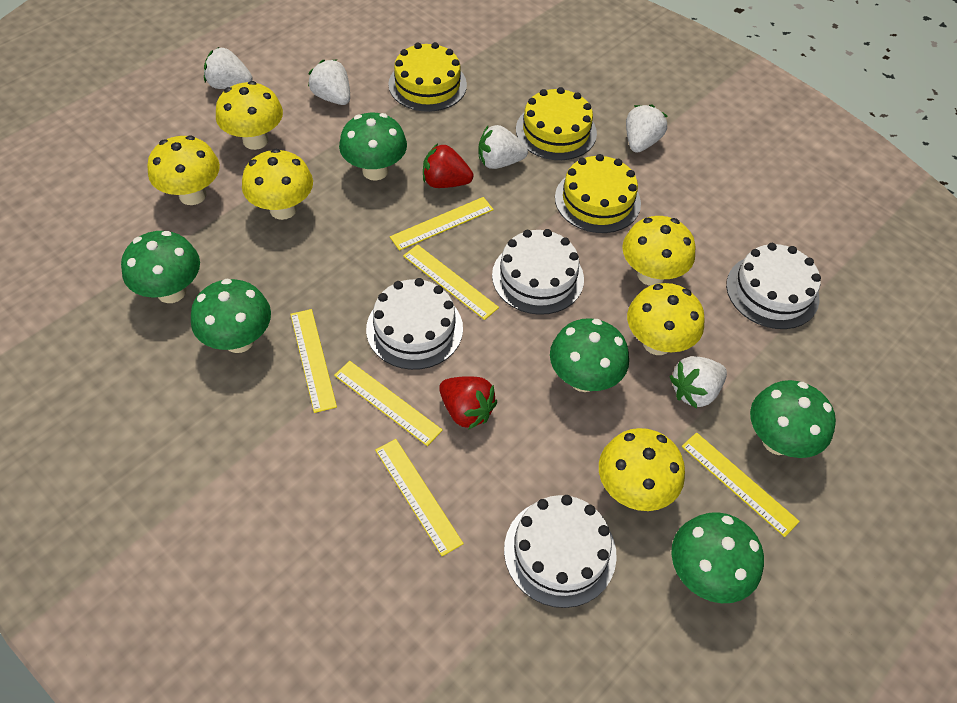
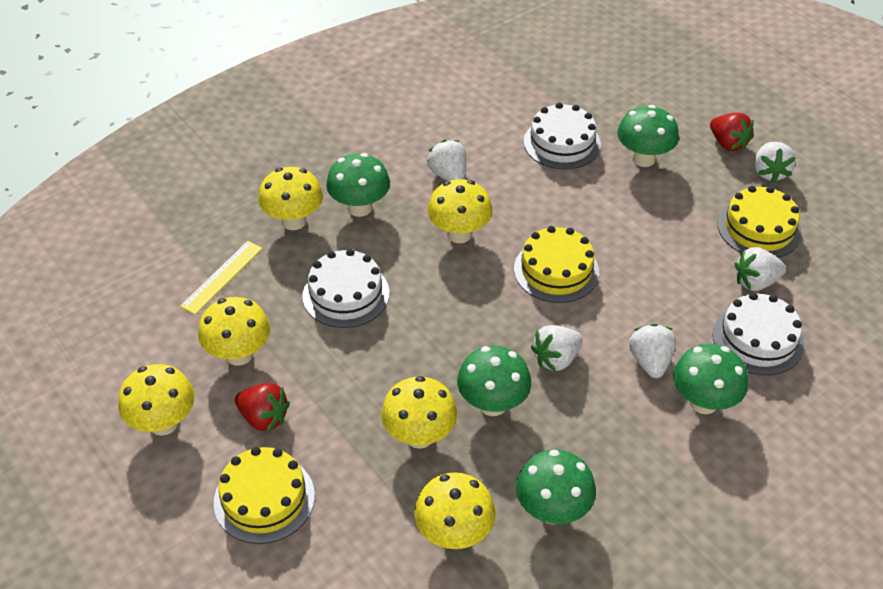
green mushroom: [121,231,200,303] [191,279,271,353] [339,113,407,181] [550,318,629,392] [671,512,764,603] [750,380,836,458] = 6 -> [326,153,390,217] [457,346,531,416] [516,450,596,524] [617,105,679,167] [673,344,748,414] = 5
white cake: [366,278,463,370] [492,229,584,315] [504,495,617,608] [726,243,821,329] = 4 -> [302,249,390,328] [524,103,601,169] [713,292,804,376] = 3
yellow ruler: [290,309,337,413] [334,361,443,446] [375,439,464,556] [390,197,494,251] [403,245,499,320] [682,432,800,537] = 6 -> [180,241,262,315] = 1

